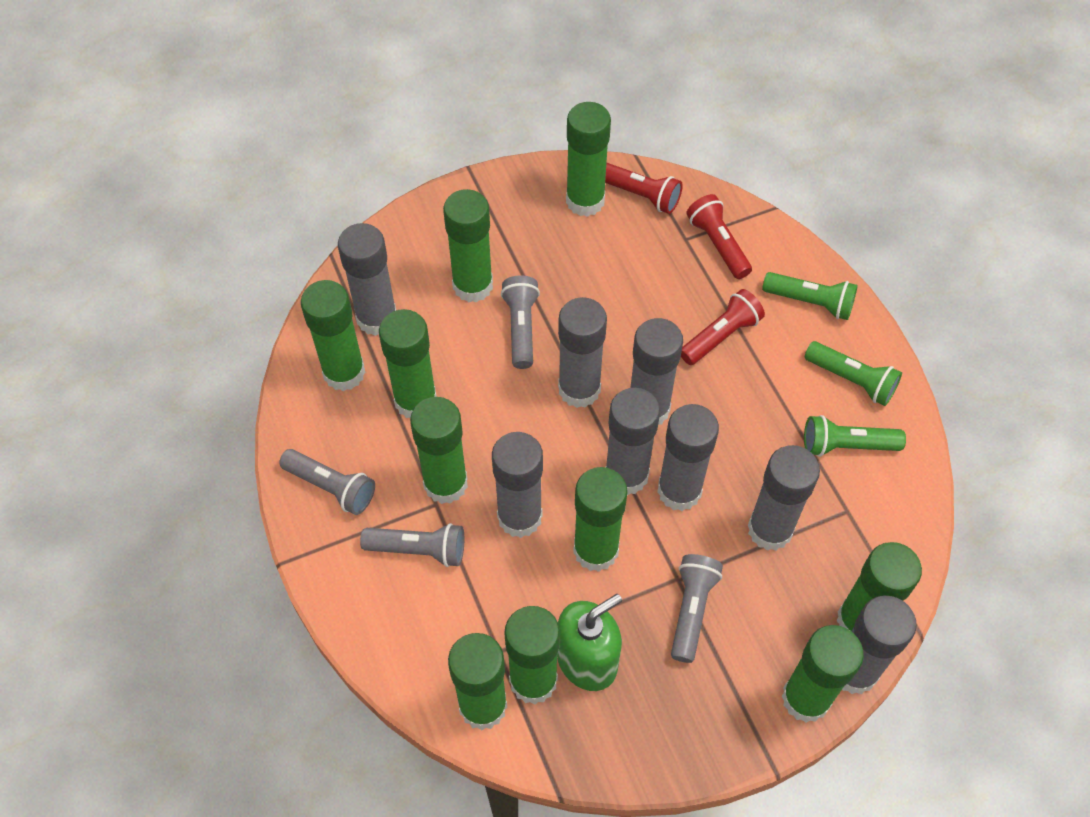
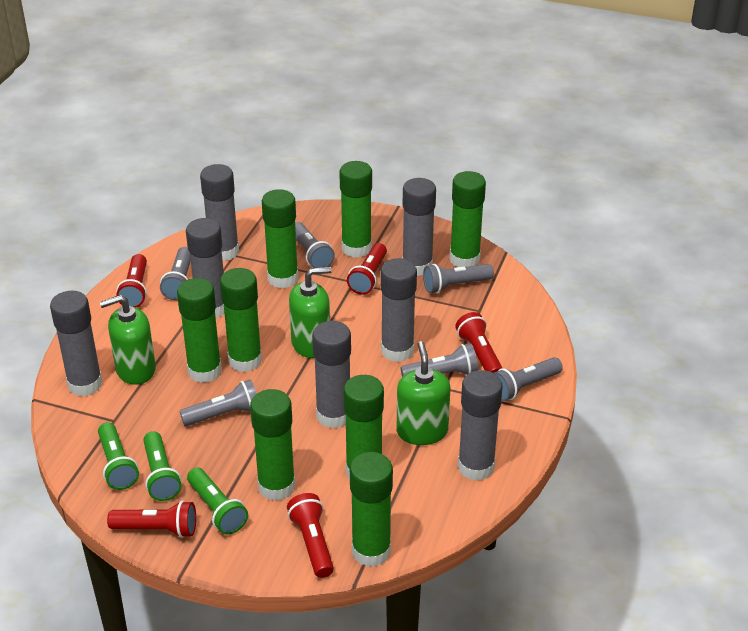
green glue stick: [301,280,366,391] [379,309,436,418] [410,397,468,504] [443,189,493,303] [448,633,507,730] [504,606,560,705] [566,102,611,217] [573,467,628,572] [782,625,864,723] [836,542,922,631] = 10 -> [177,278,222,383] [220,268,262,372] [250,389,295,501] [262,189,298,288] [339,161,372,258] [343,375,384,479] [350,452,393,567] [449,171,486,267] = 8
green soap dispenser: [557,594,622,691] = 1 -> [100,295,156,385] [289,267,332,358] [397,341,450,445] = 3
grey flashlight: [279,449,375,515] [360,523,464,567] [501,275,540,369] [671,554,723,663] = 4 -> [160,247,191,300] [179,379,257,426] [295,222,335,268] [401,343,478,377] [423,264,494,294] [494,357,563,401] = 6
grey glue stick: [338,223,396,336] [492,432,543,538] [558,297,607,408] [605,388,660,495] [630,318,683,425] [657,404,719,511] [748,445,820,551] [842,595,917,694] = 8 -> [50,291,103,396] [186,218,225,317] [200,164,239,261] [312,321,351,428] [381,258,417,362] [402,178,436,276] [458,370,502,481] = 7
red flashlight: [605,162,683,214] [681,289,765,365] [686,194,752,279] = 3 -> [107,501,196,538] [116,254,147,307] [287,493,334,578] [347,243,387,295] [455,312,502,373] = 5

